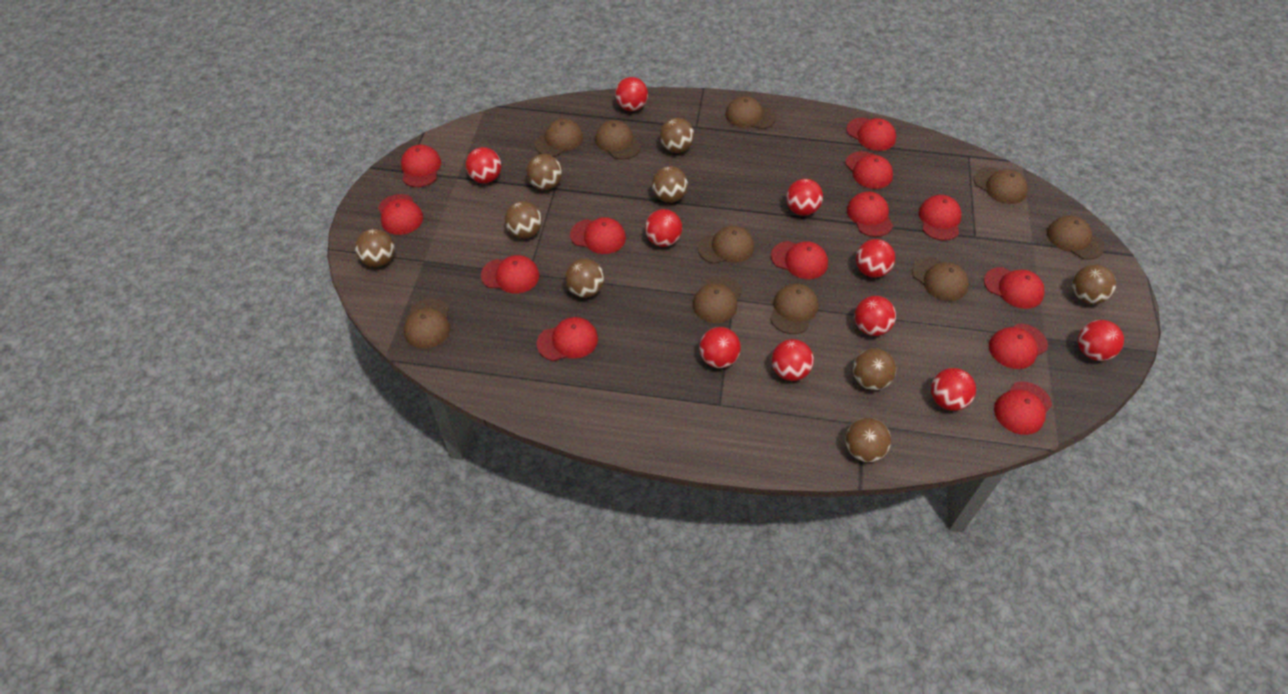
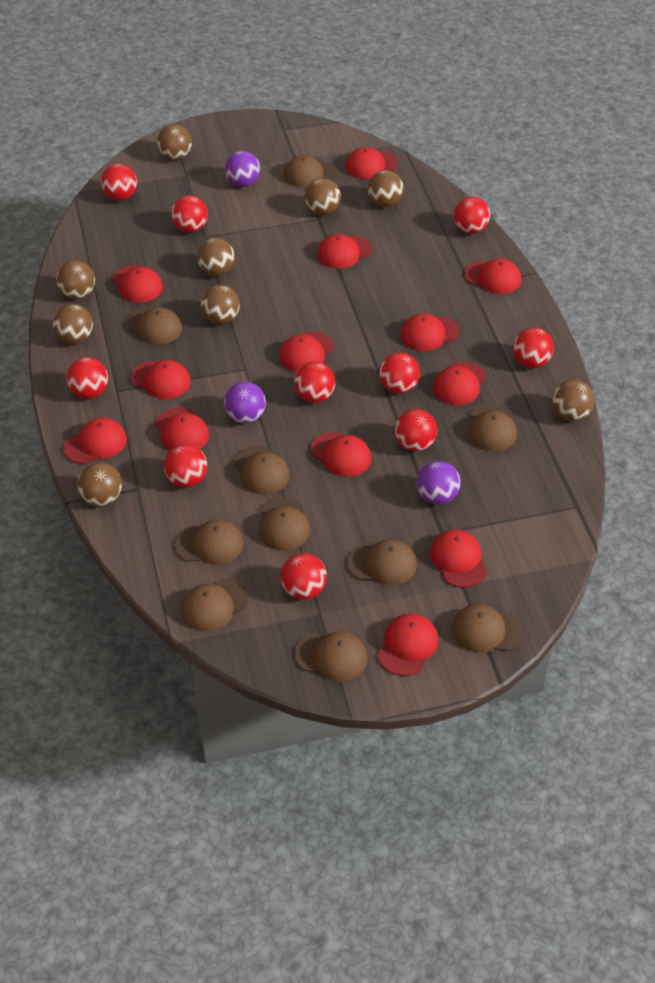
purple ball: none = 0 -> [224,381,266,423] [225,151,260,187] [417,461,461,505] = 3

